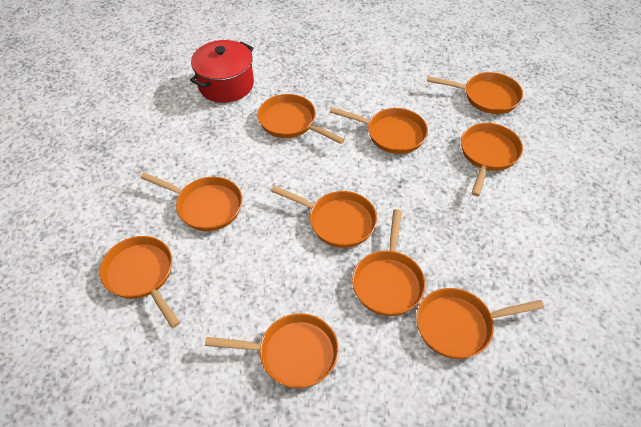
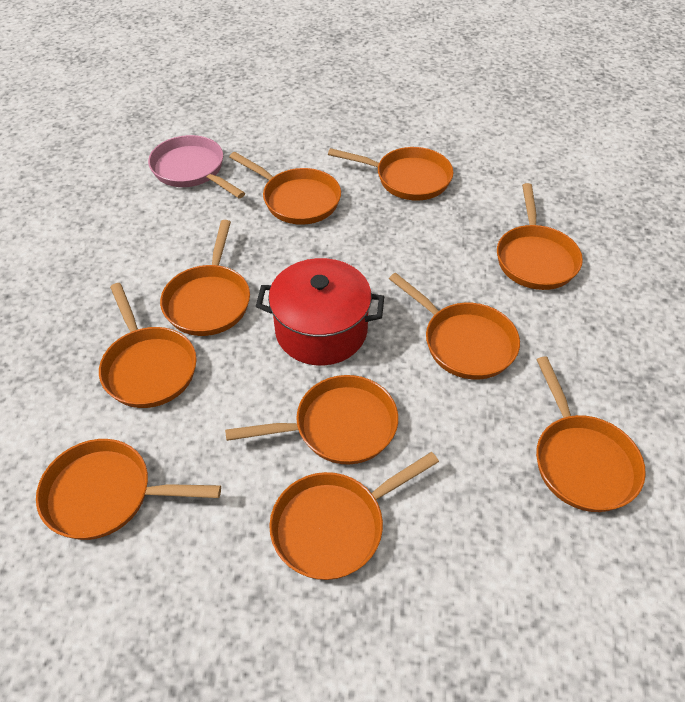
pink pan: none = 0 -> [148,135,245,198] = 1

